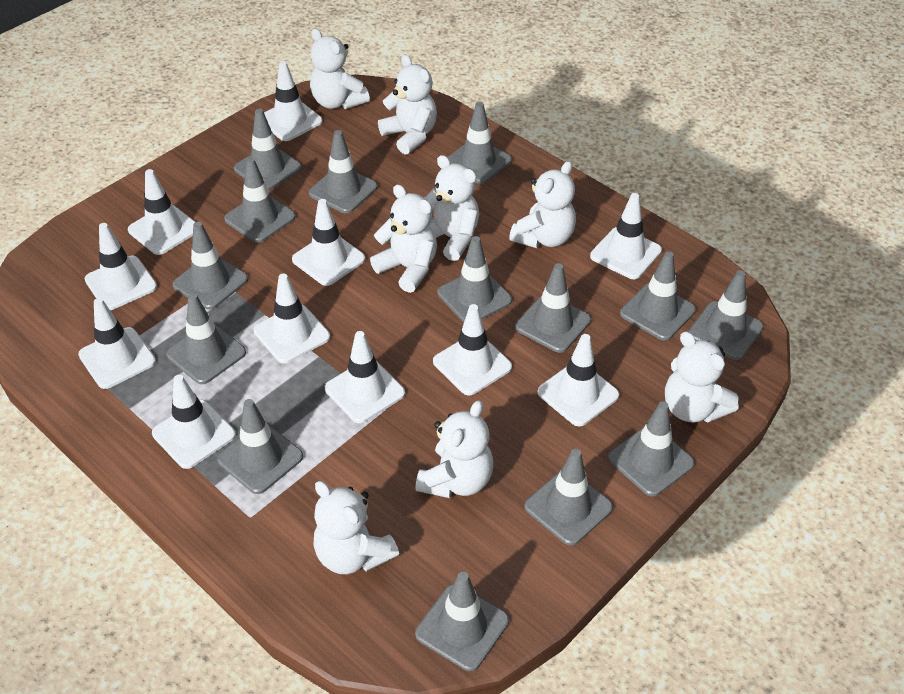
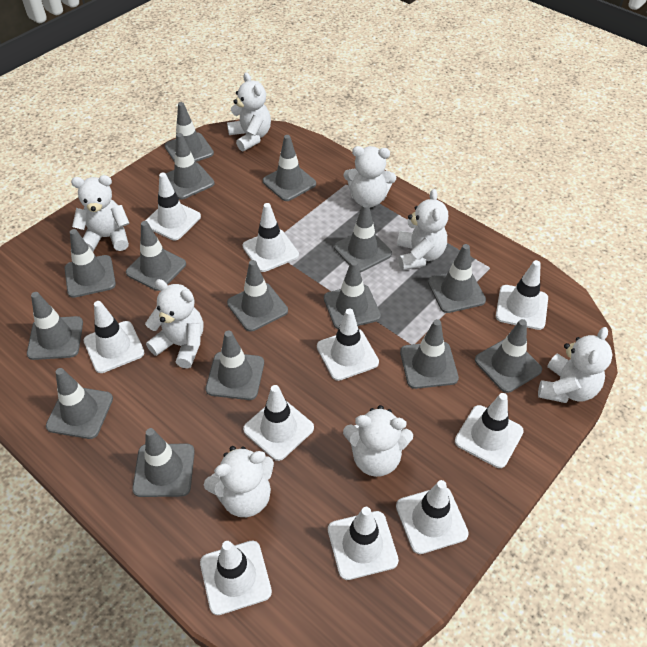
grey traffic cone: [166,293,246,384] [173,222,248,310] [217,399,303,494] [224,158,296,243] [234,108,302,190] [309,130,378,213] [415,572,509,671] [438,236,512,322] [447,102,512,184] [515,263,591,353] [524,449,613,546] [608,401,695,497] [620,251,696,341] [688,270,764,360] = 14 -> [27,292,83,360] [46,368,113,439] [64,229,116,298] [126,221,186,291] [132,428,195,497] [165,102,214,162] [166,133,214,199] [206,330,264,400] [227,260,288,332] [263,135,316,201] [324,260,381,329] [334,203,392,272] [400,319,459,389] [428,244,486,313] [475,319,542,393] = 15
white traffic cone: [78,298,156,389] [85,223,157,310] [128,169,195,255] [152,375,236,469] [254,274,330,364] [264,61,323,141] [292,199,365,286] [325,331,405,423] [433,304,512,396] [538,334,619,426] [590,193,662,279] = 11 -> [84,301,145,373] [145,173,201,241] [200,541,272,615] [243,203,299,272] [243,385,314,461] [317,309,379,381] [328,507,399,580] [396,480,469,554] [455,393,524,468] [496,260,548,330] = 10

